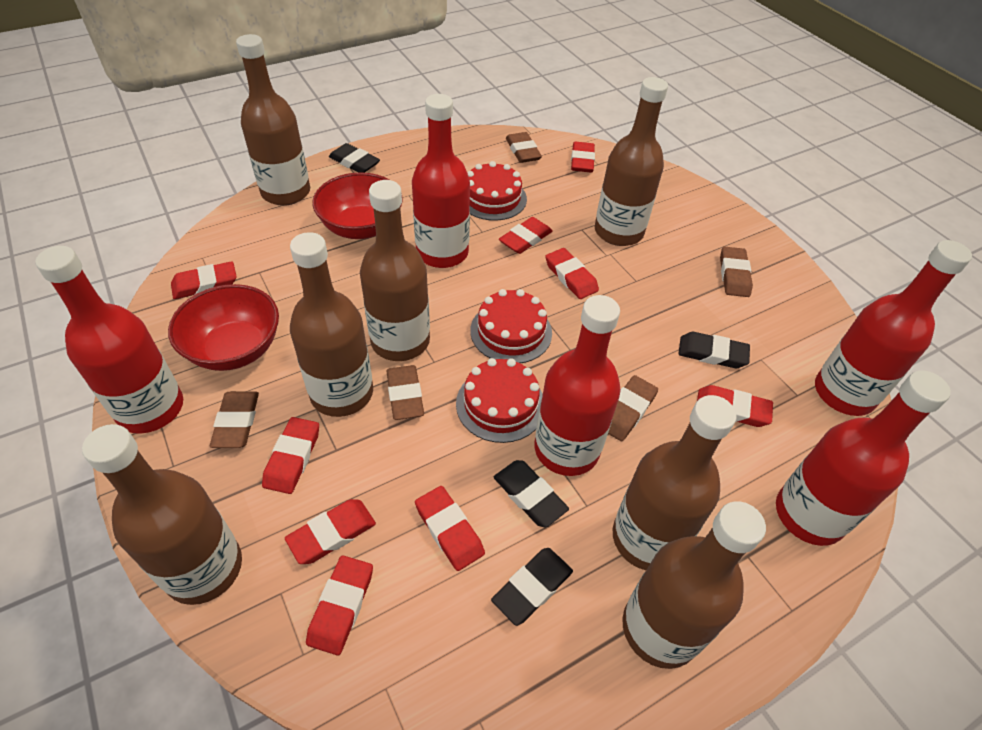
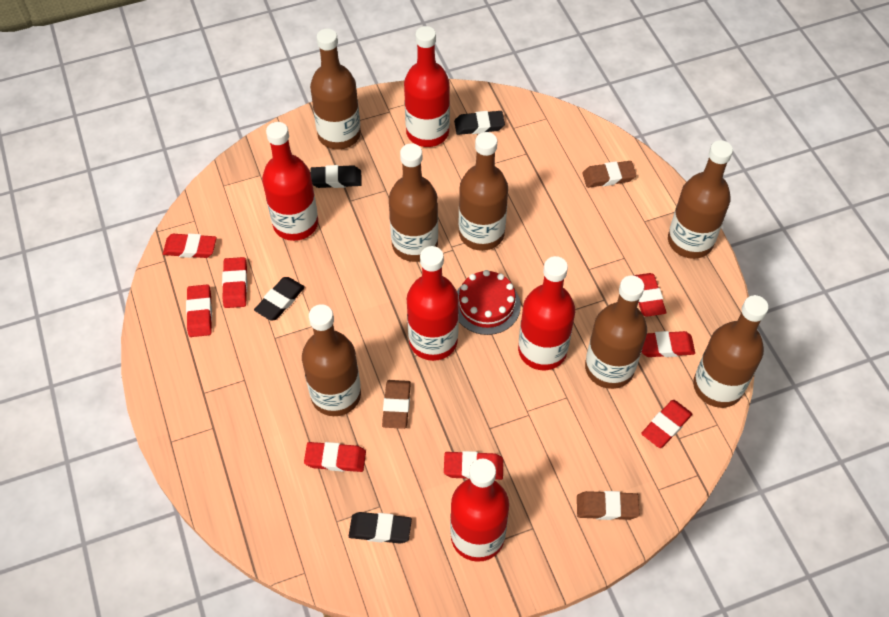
brown eraser: [209,391,259,448] [386,365,424,420] [506,132,542,163] [608,375,658,441] [720,247,753,297] = 5 -> [382,380,411,429] [577,491,639,520] [582,161,637,188] = 3
red bowl: [168,284,279,371] [312,172,403,239] = 2 -> none = 0
red cake: [456,358,543,443] [467,161,527,221] [470,289,552,363] = 3 -> [457,270,521,335] = 1
red eraser: [171,261,237,299] [262,417,319,494] [285,499,376,564] [306,555,373,656] [415,486,485,571] [499,217,553,254] [545,248,599,299] [571,142,595,173] [697,385,773,427] = 9 -> [163,233,216,258] [186,284,212,337] [222,257,247,308] [304,442,366,472] [444,451,503,480] [632,273,667,317] [641,400,692,448] [642,331,695,357] = 8

